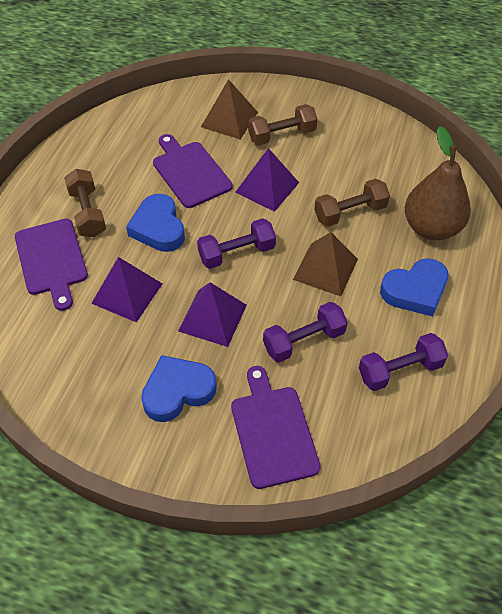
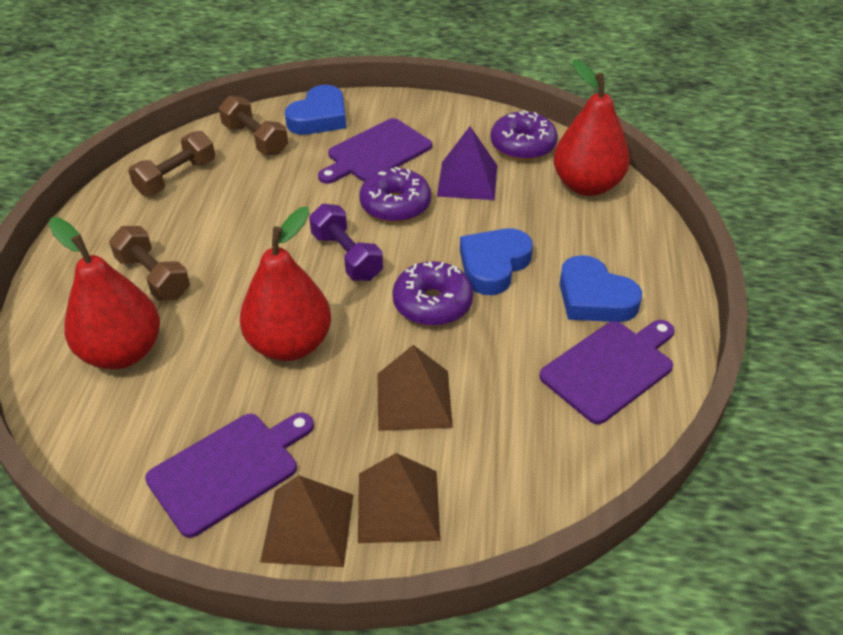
brown pear: [405,126,471,240] = 1 -> none = 0
brown pyramid: [201,79,258,139] [293,232,358,296] = 2 -> [260,475,354,567] [358,453,440,543] [377,345,453,431] = 3
purple donut: none = 0 -> [359,167,431,223] [392,261,473,326] [490,110,558,161] = 3
purple dumbbell: [197,218,276,269] [263,302,348,363] [359,333,448,391] = 3 -> [309,204,383,281] = 1
purple pyramid: [91,257,162,322] [178,282,247,347] [235,148,299,212] = 3 -> [437,126,498,200] = 1
red pear: none = 0 -> [49,217,160,369] [240,207,331,361] [553,59,630,196] = 3

